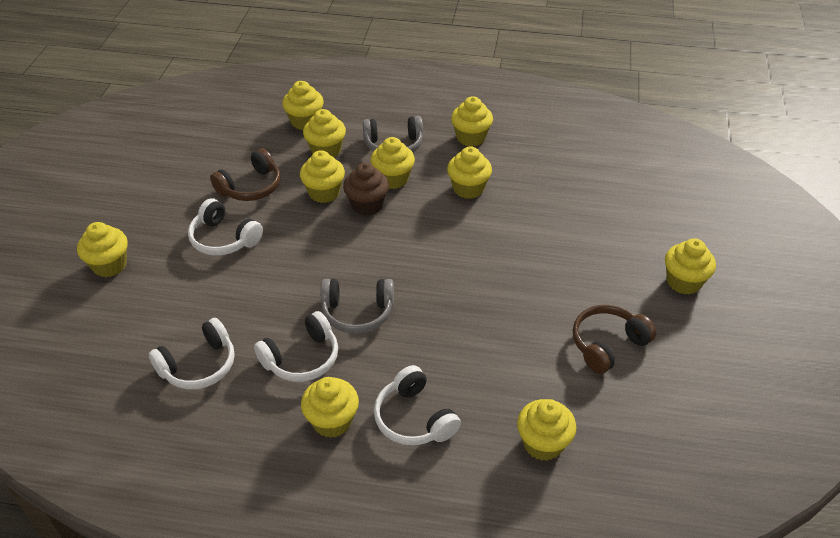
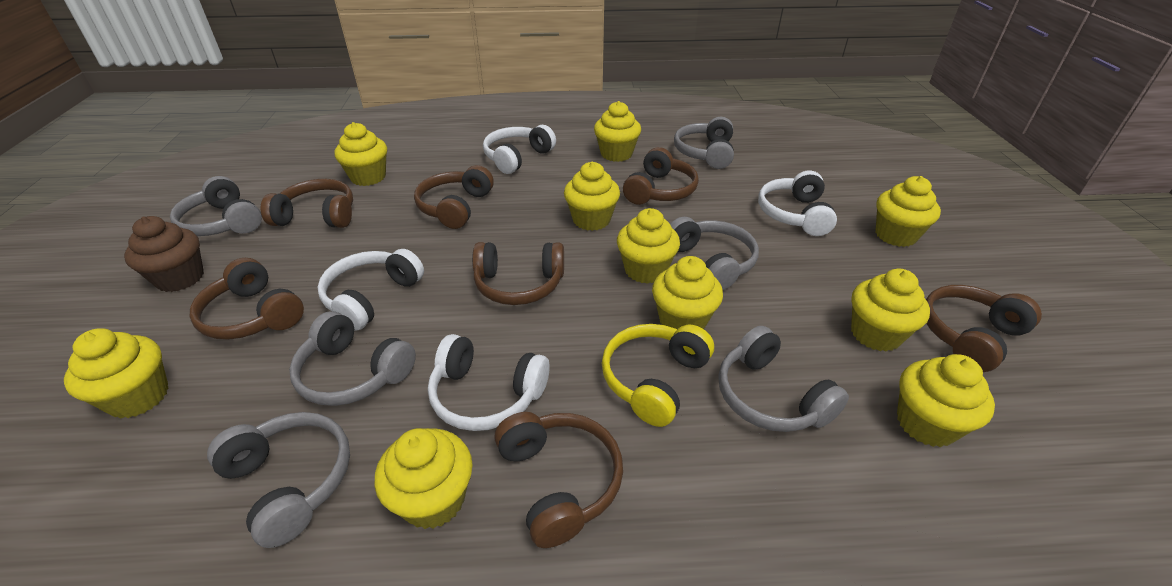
brown headphones: [210,148,281,201] [573,305,656,374] = 2 -> [189,258,304,340] [261,179,353,228] [414,165,494,229] [472,242,564,305] [494,412,623,548] [623,147,699,205] [926,285,1042,372] = 7
grey headphones: [321,279,394,334] [363,116,423,152] = 2 -> [170,176,262,236] [207,412,350,548] [289,311,416,406] [670,217,759,290] [674,117,734,169] [718,326,849,432] = 6
yellow headphones: none = 0 -> [602,324,714,427] = 1

